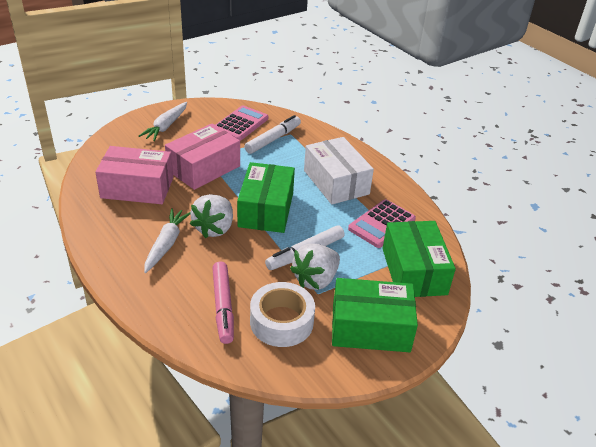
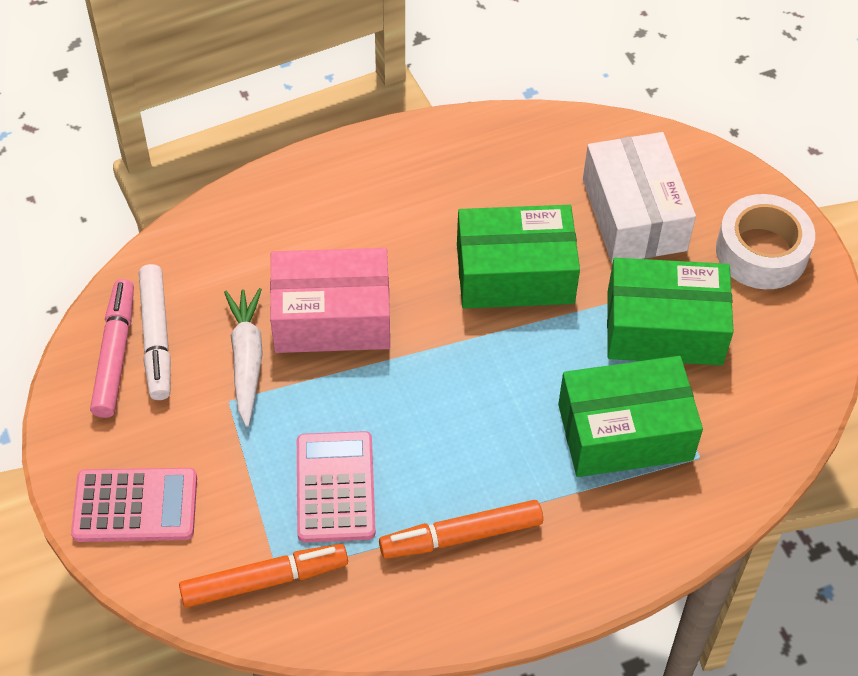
orange marker: none = 0 -> [179,544,348,607] [379,500,543,559] = 2
pink box: [95,146,173,204] [165,123,240,190] = 2 -> [270,248,390,353] = 1
white carrot: [139,102,187,141] [144,208,190,273] = 2 -> [224,288,263,427] = 1
white marker: [244,115,301,154] [265,225,344,270] = 2 -> [139,264,171,400] = 1
white strawberry: [190,194,233,238] [290,243,340,290] = 2 -> none = 0

